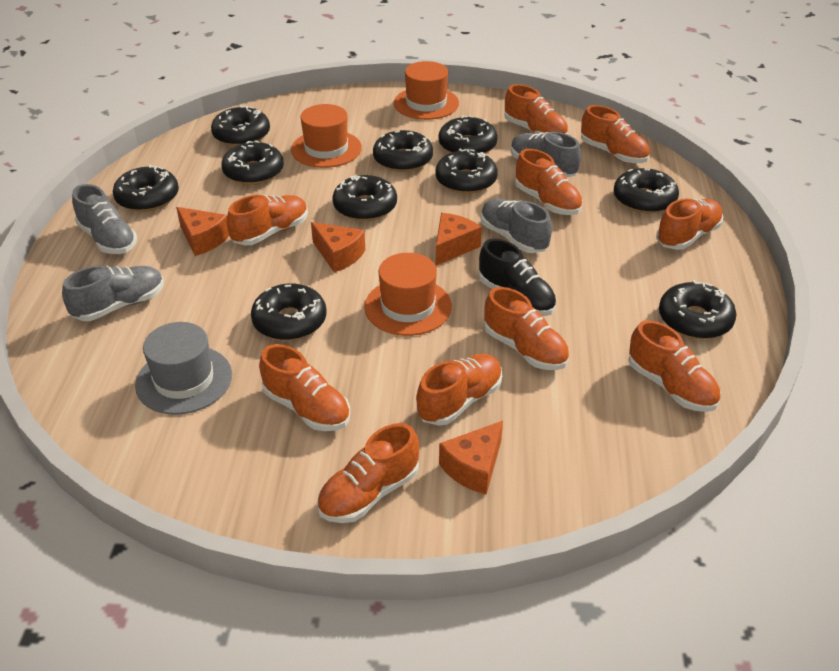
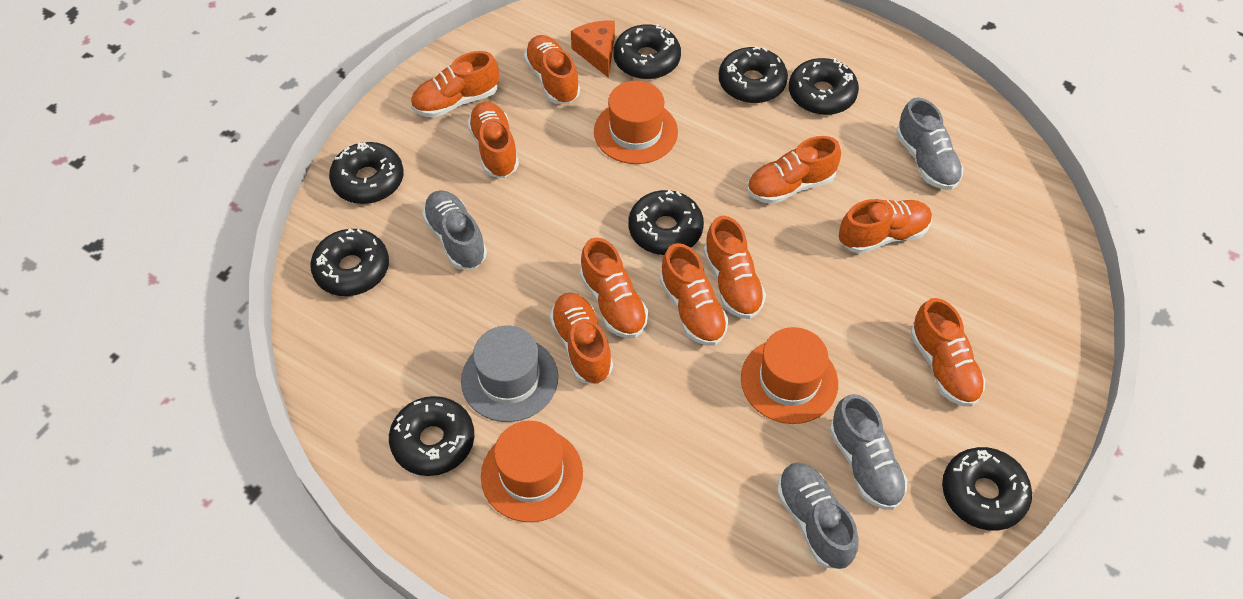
black donut: [113,165,179,212] [211,105,270,146] [222,140,284,185] [251,283,327,341] [332,175,397,221] [373,130,433,172] [435,149,498,194] [438,115,498,154] [614,168,679,214] [659,280,736,339] = 10 -> [310,228,389,296] [329,142,404,204] [389,396,474,476] [613,24,681,79] [628,190,704,255] [719,46,788,103] [789,58,859,115] [942,447,1032,531] = 8
black shoe: [479,238,557,316] = 1 -> none = 0
orange cheese: [176,207,229,256] [311,222,365,273] [436,213,482,265] [439,421,503,495] = 4 -> [571,21,615,78] = 1

